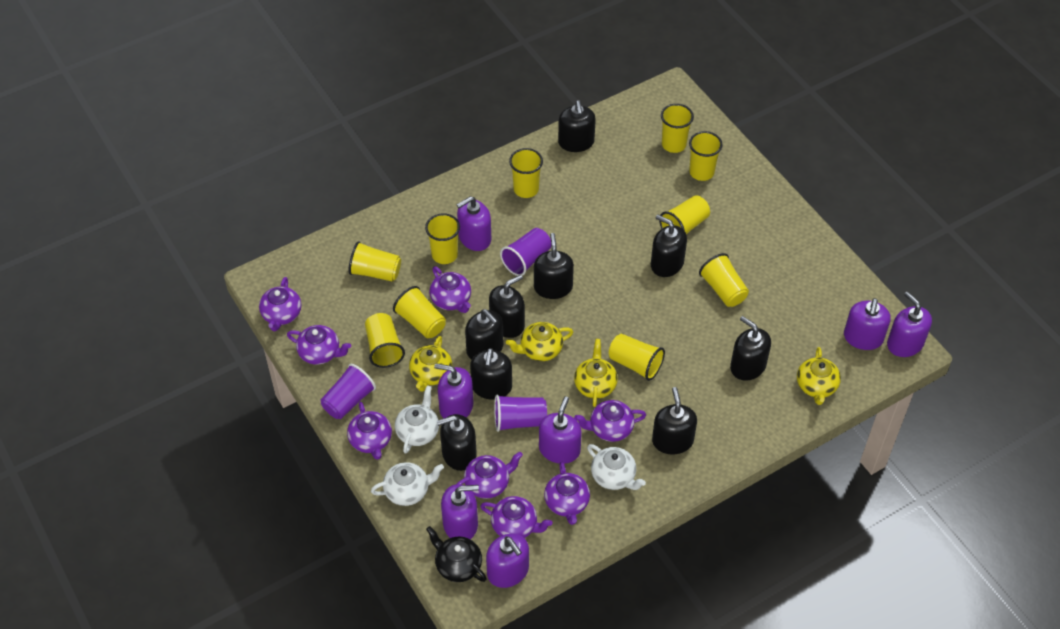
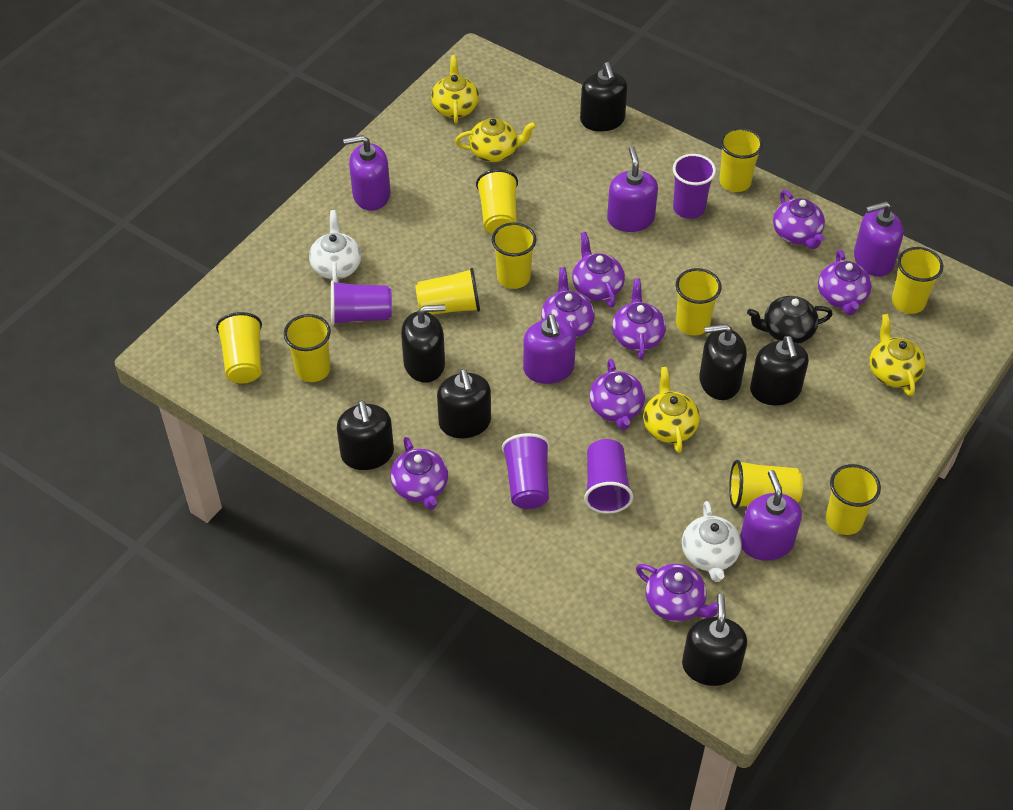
black soap dispenser: [437,414,476,471] [465,309,503,360] [470,348,512,400] [489,275,525,338] [534,233,574,299] [558,100,596,152] [651,214,687,277] [652,387,697,455] [730,316,771,381] = 9 -> [337,400,394,470] [401,304,446,383] [437,369,491,438] [580,62,627,132] [682,594,747,686] [699,324,747,400] [750,336,809,406] = 7
purple cup: [321,364,376,419] [494,395,547,432] [500,228,551,276] = 3 -> [331,280,392,325] [502,433,550,509] [584,439,633,514] [673,154,716,219] = 4
purple soap dispenser: [434,363,473,418] [441,484,479,539] [457,196,491,251] [486,534,529,588] [539,396,582,464] [844,298,891,350] [887,292,932,357] = 7 -> [343,135,390,211] [523,314,576,384] [607,147,658,232] [740,470,802,561] [854,201,903,277] = 5
white teapot: [371,462,444,506] [395,385,439,454] [587,444,646,490] = 3 -> [309,210,361,283] [682,501,742,582] = 2

